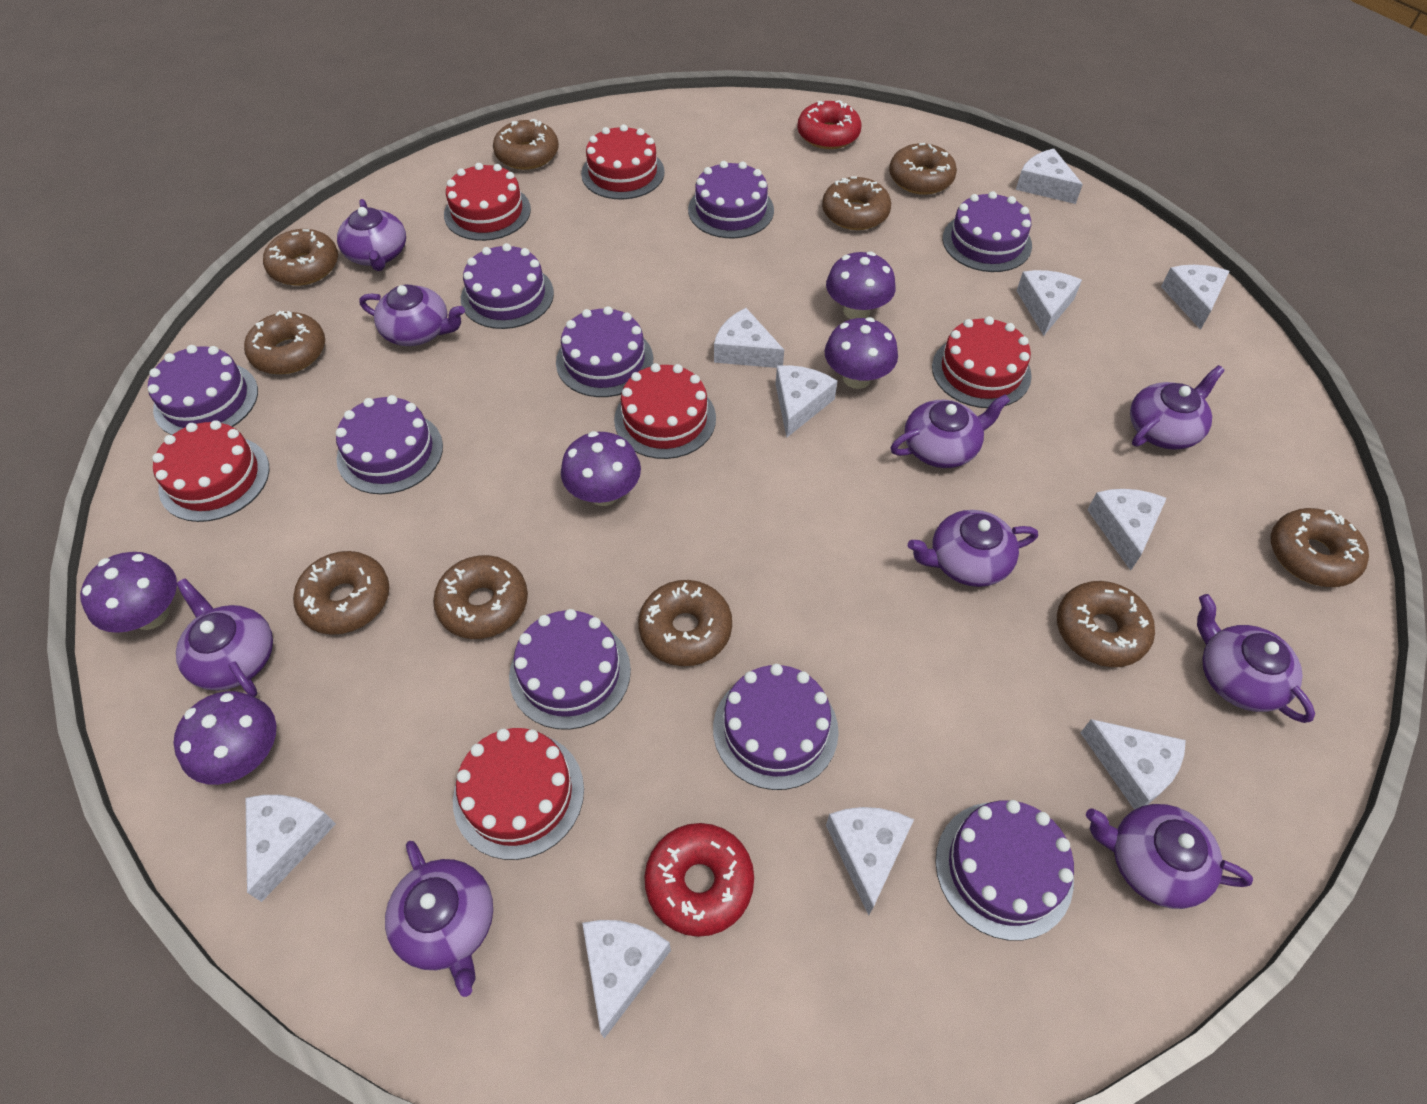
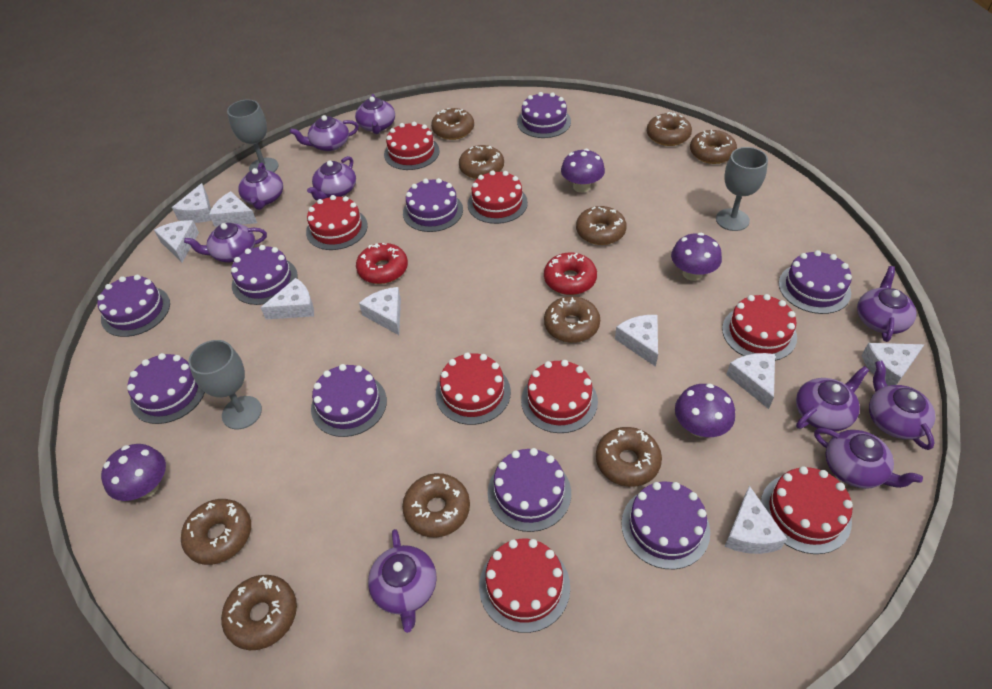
grey goblet: none = 0 -> [188,340,262,429] [227,100,279,172] [716,147,768,231] = 3
purple mushroom: [80,552,177,633] [174,691,276,785] [561,431,641,506] [824,317,898,389] [826,252,896,319] = 5 -> [101,444,166,501] [561,149,605,193] [671,233,722,281] [675,384,735,437] = 4
purple teapot: [176,578,273,697] [337,199,406,271] [360,284,465,346] [385,841,493,997] [891,394,1010,468] [908,510,1038,587] [1086,804,1253,909] [1130,365,1225,450] [1197,594,1315,723] = 9 -> [184,223,267,262] [238,163,283,210] [290,115,359,151] [307,156,356,200] [355,94,395,134] [368,529,437,633] [796,366,869,431] [814,428,923,489] [857,266,916,342] [869,361,935,450] = 10
red cake: [152,420,269,522] [444,163,531,241] [453,728,584,860] [581,124,665,199] [614,363,716,459] [932,316,1032,408] = 6 -> [306,195,368,250] [384,122,440,170] [436,353,511,425] [468,170,528,224] [479,539,570,633] [521,360,598,433] [722,294,797,361] [761,466,853,554] = 8
white cheese: [246,795,336,902] [582,920,671,1039] [714,308,784,368] [776,365,837,437] [826,807,914,915] [1016,149,1083,204] [1017,270,1082,335] [1080,719,1186,810] [1087,489,1167,571] [1161,265,1229,330] = 10 -> [154,220,199,262] [172,183,212,223] [209,191,257,227] [260,278,314,320] [359,287,401,335] [615,315,658,367] [724,486,787,554] [726,353,775,409] [861,343,925,386] = 9

